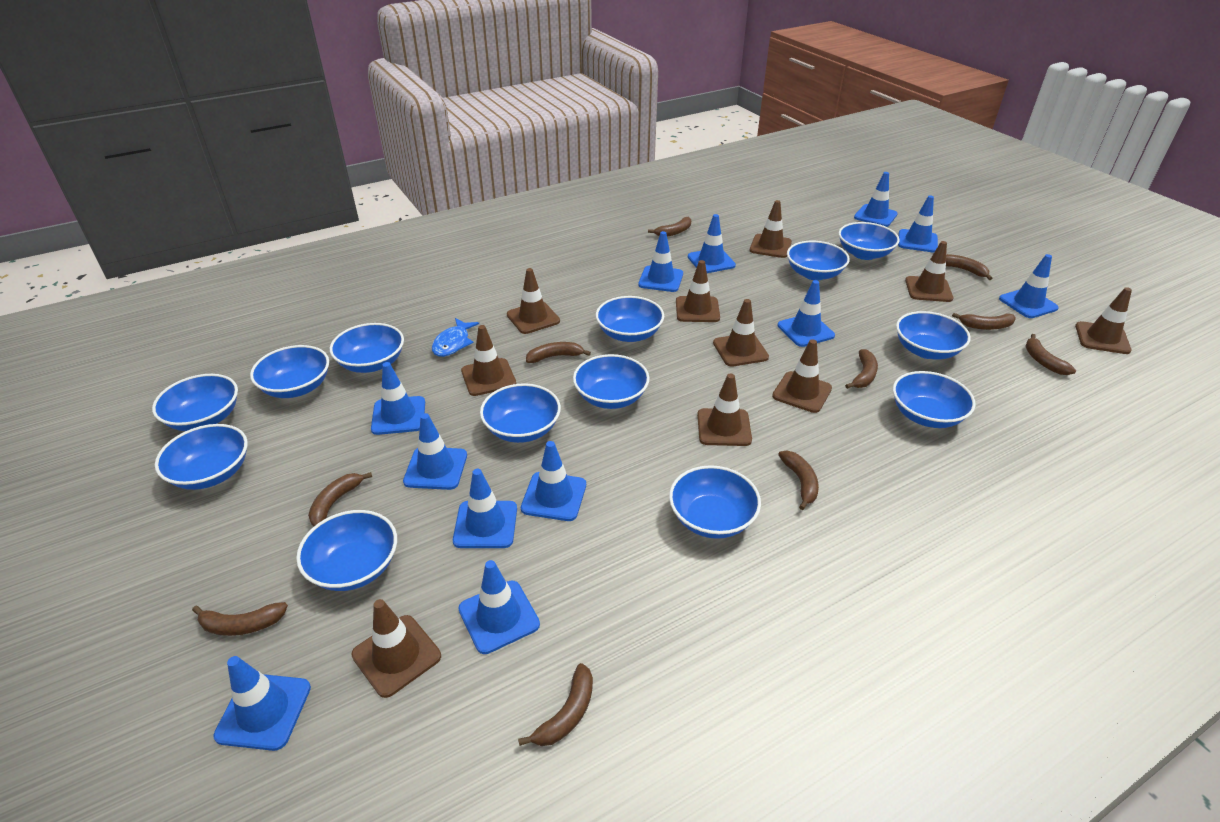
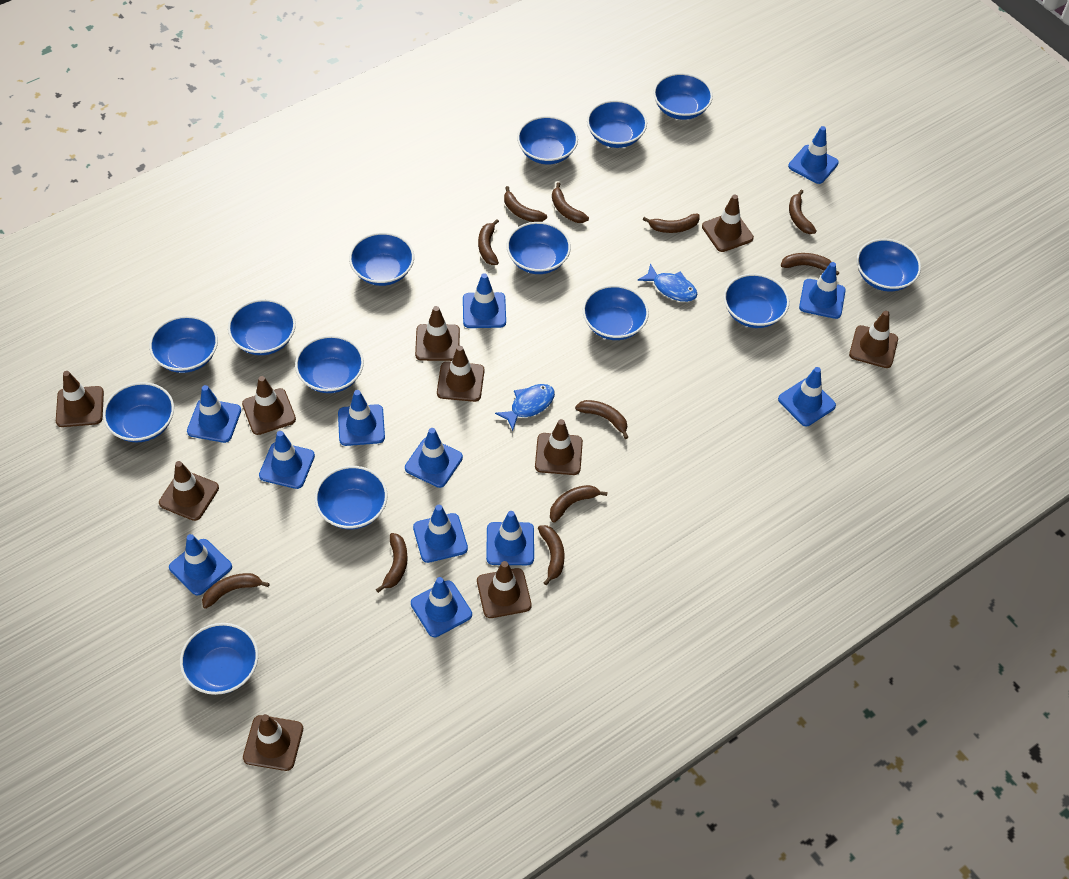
blue bowl: [152,374,238,431] [155,424,248,490] [250,345,329,398] [296,510,397,591] [330,323,404,373] [480,383,561,443] [573,354,649,409] [596,296,664,342] [669,465,761,539] [787,241,850,281] [839,222,900,260] [893,371,976,428] [896,311,971,359] = 13 -> [103,382,174,442] [149,316,218,373] [180,623,258,695] [228,299,296,355] [295,335,364,393] [315,466,388,529] [349,232,414,286] [506,222,571,274] [517,116,578,164] [583,285,649,340] [587,100,647,148] [653,73,713,120] [724,274,789,328] [857,239,921,292] = 14
blue fish: [432,318,479,357] = 1 -> [495,384,555,431] [637,263,697,302] = 2
brown banana: [192,602,288,636] [308,472,372,526] [518,663,593,746] [526,342,591,363] [648,217,691,237] [778,451,819,510] [845,349,878,389] [946,254,993,280] [952,313,1016,330] [1025,334,1076,375] = 10 -> [202,573,270,609] [376,533,408,593] [478,219,499,265] [504,186,547,222] [538,525,564,585] [550,485,608,523] [552,182,589,223] [575,400,629,439] [643,214,700,233] [781,253,839,275] [789,190,817,234] = 11

